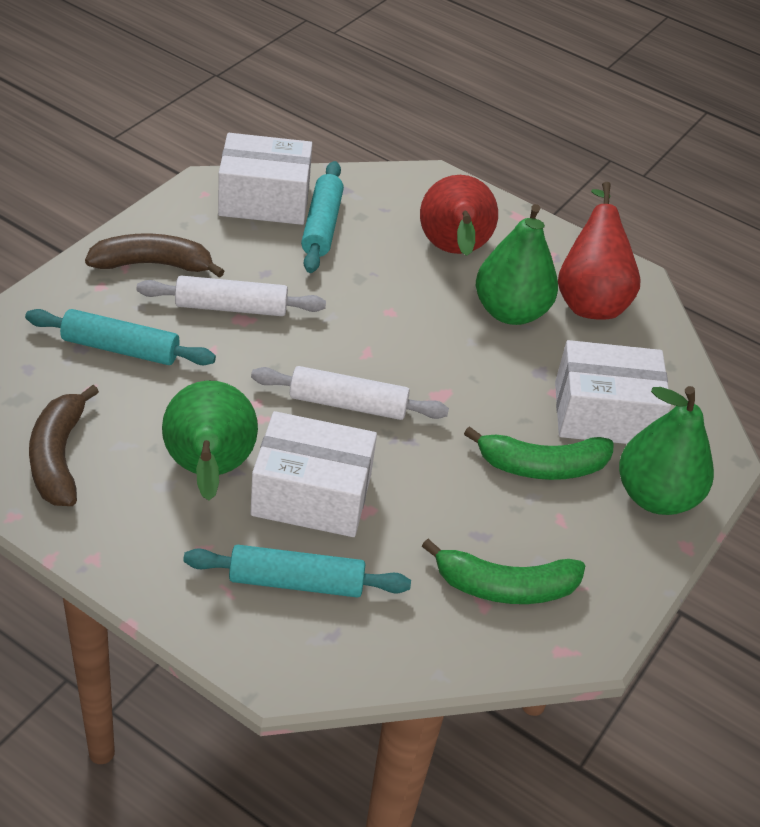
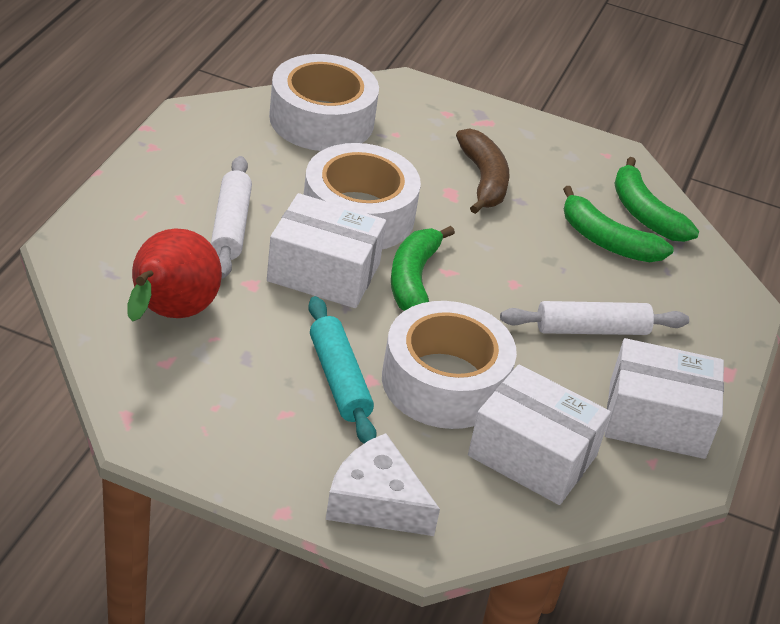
brown banana: [29,385,99,506] [85,234,225,278] = 2 -> [456,128,509,214] = 1
green banana: [422,539,585,604] [464,426,614,480] = 2 -> [391,226,455,311] [563,186,674,262] [614,157,699,242] = 3
green pear: [162,380,258,500] [476,204,558,325] [619,386,714,515] = 3 -> none = 0
red pear: [420,175,498,256] [558,182,641,320] = 2 -> [127,229,222,321] = 1
turquoise rolling pin: [25,309,216,365] [183,545,411,598] [301,161,344,273] = 3 -> [308,296,377,443] = 1
white cheese: none = 0 -> [326,433,440,536] = 1
white tape: none = 0 -> [269,54,379,151] [304,143,421,249] [382,301,517,429] = 3

